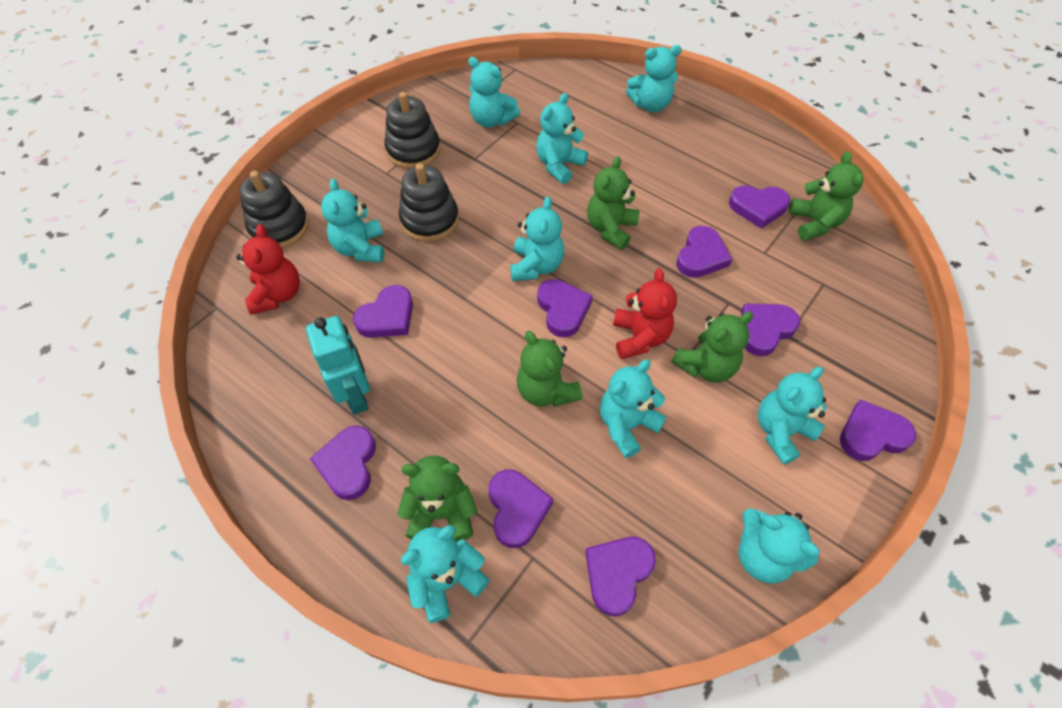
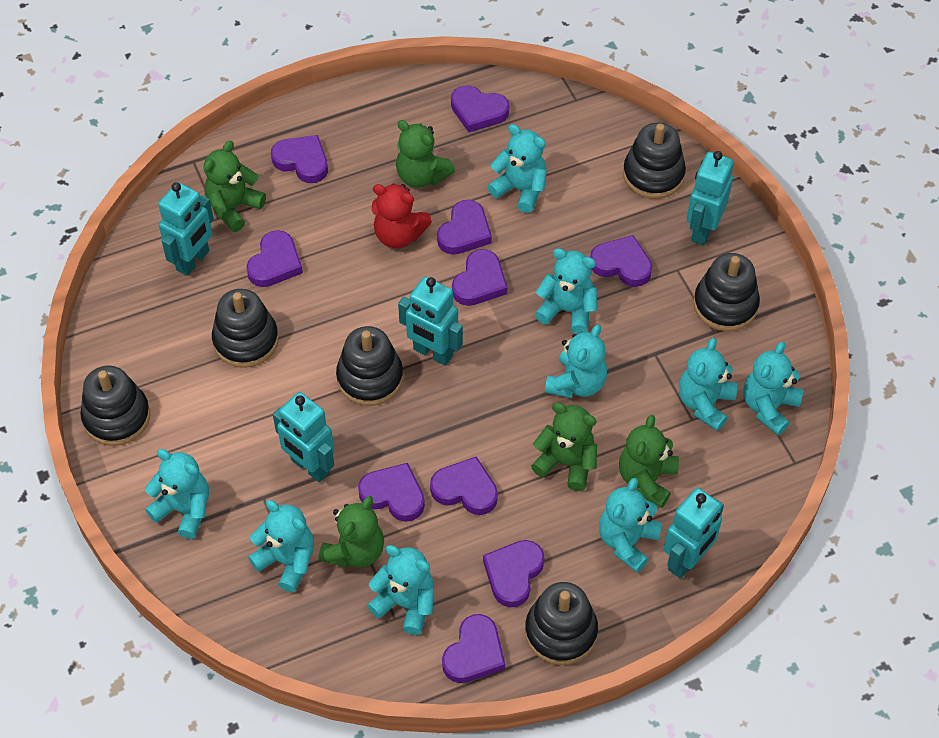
black stacking toy: [239,171,309,248] [385,92,441,169] [399,163,459,242] = 3 -> [80,366,150,446] [212,289,279,368] [336,326,403,406] [525,582,598,665] [623,122,686,199] [693,253,760,331] = 6
purple heart: [310,425,376,500] [353,285,413,338] [488,469,553,548] [537,279,593,337] [585,537,656,616] [676,226,732,278] [729,185,790,229] [741,303,800,356] [840,399,916,461] = 9 -> [246,230,303,287] [271,135,328,183] [358,463,425,522] [430,456,498,515] [437,200,492,255] [442,614,505,683] [451,85,509,132] [452,249,508,306] [483,540,545,607] [590,235,652,287] = 10
red teddy bear: [236,224,300,315] [613,268,677,359] = 2 -> [372,183,432,248] = 1
turquoise robot: [306,316,370,415] = 1 -> [158,182,214,276] [273,392,334,482] [398,276,463,366] [664,488,724,579] [687,151,734,245] = 5

